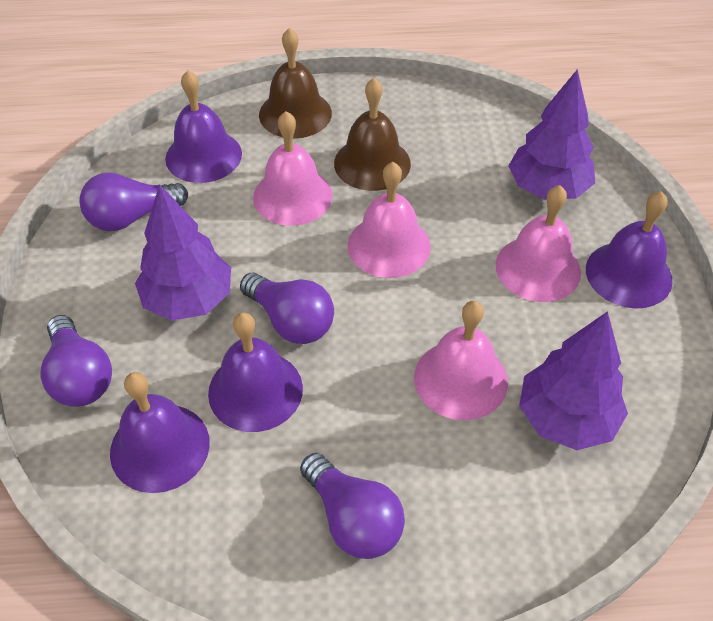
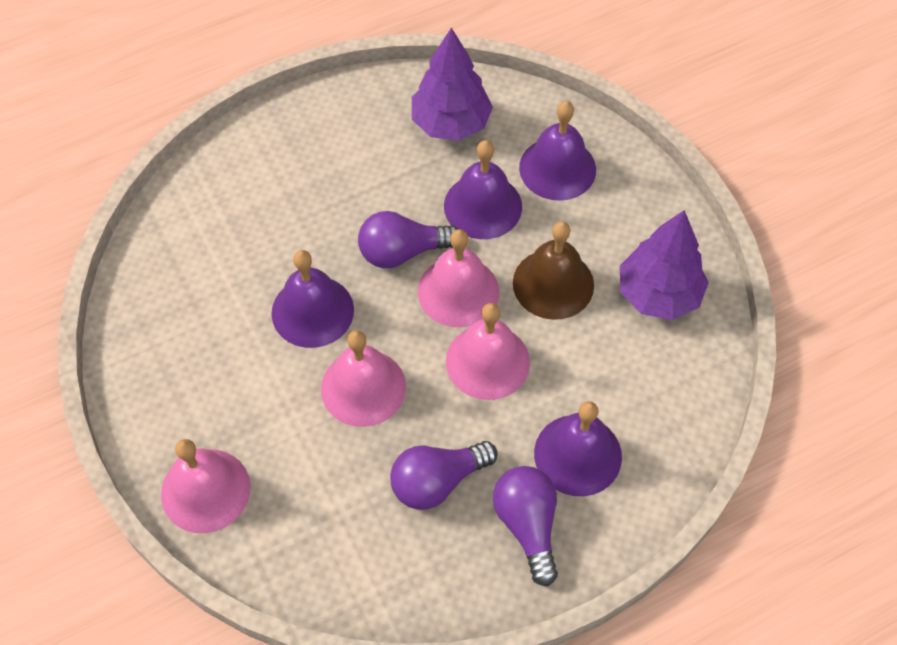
brown bell: [259,28,332,138] [334,78,411,191] = 2 -> [513,221,594,320] = 1
purple light bulb: [41,315,112,407] [79,172,188,231] [240,273,334,344] [300,453,405,559] = 4 -> [358,211,458,268] [390,441,498,510] [493,466,558,587] = 3
purple tree: [135,184,231,321] [509,69,595,200] [519,311,628,450] = 3 -> [412,27,493,141] [620,210,709,320] = 2

